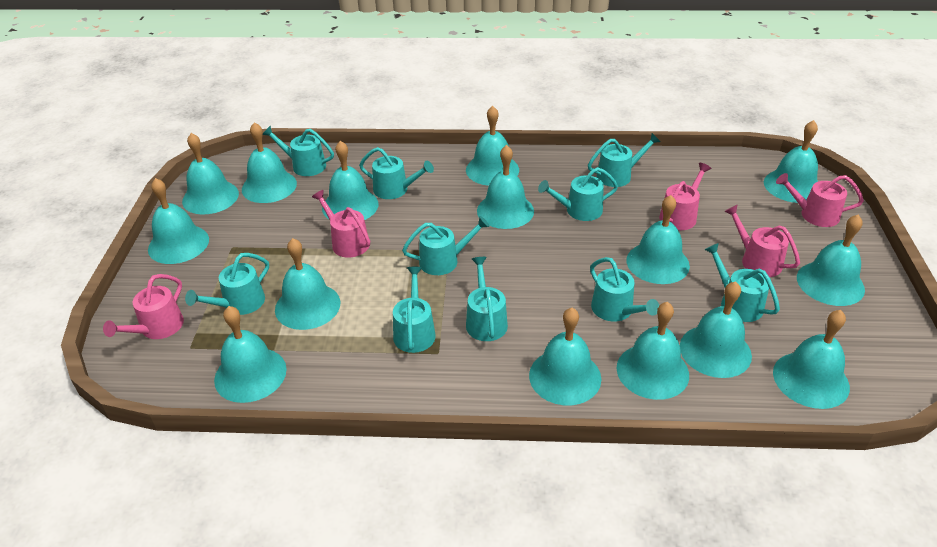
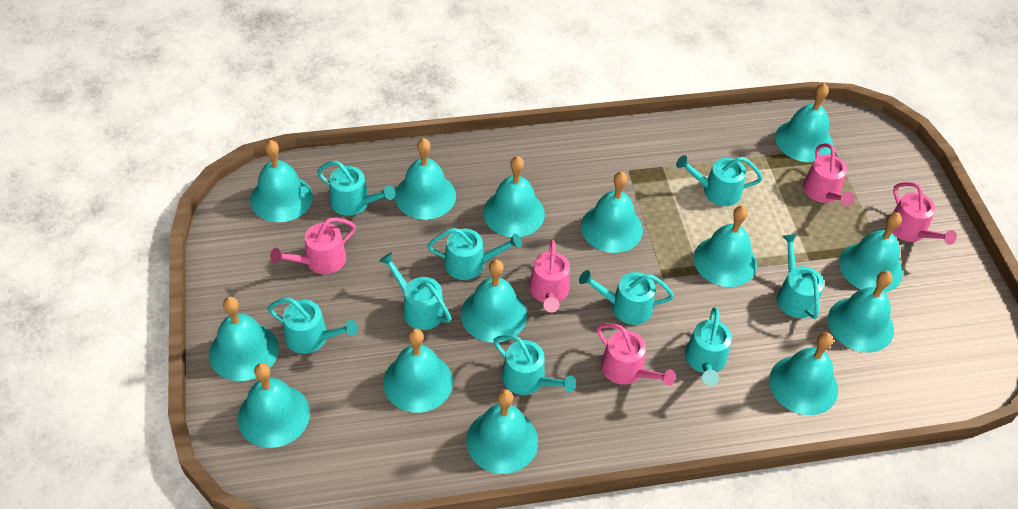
turquoise bell: [148,178,209,264] [182,133,239,215] [214,306,287,403] [242,122,297,203] [275,238,340,330] [322,141,379,220] [466,106,519,186] [477,145,534,229] [529,308,601,405] [617,302,689,400] [626,195,690,284] [680,281,752,378] [764,120,818,203] [773,310,850,409] [797,215,865,306] = 15 -> [209,297,279,381] [238,363,310,448] [250,140,313,222] [383,328,453,413] [395,138,456,220] [461,259,527,342] [466,389,538,474] [483,156,545,237] [581,172,643,253] [694,206,757,287] [769,332,838,415] [775,83,833,162] [828,271,894,352] [839,212,903,293] = 14
turquoise watering can: [185,253,269,315] [263,126,334,176] [359,147,434,199] [393,267,436,353] [402,216,490,275] [466,257,508,341] [538,167,618,221] [588,133,660,187] [590,257,660,321] [704,243,780,322] = 10 -> [267,298,358,354] [317,161,395,216] [379,252,451,330] [427,228,522,280] [493,335,576,395] [579,270,674,325] [676,155,763,206] [685,307,732,386] [777,234,824,319] = 9

